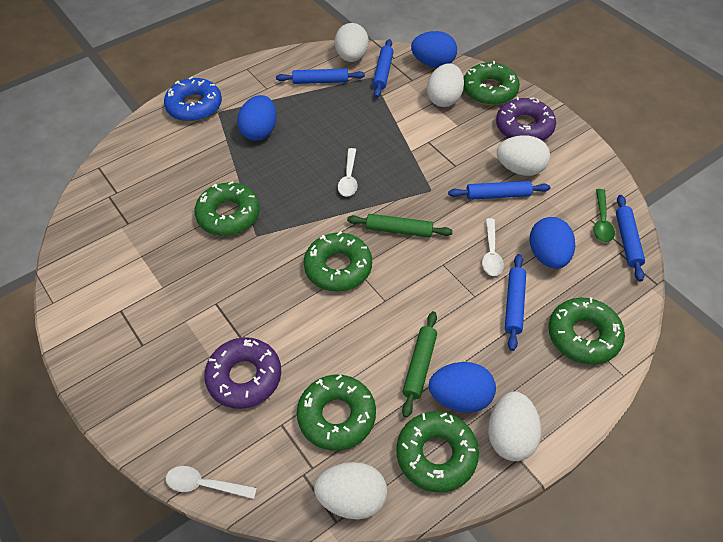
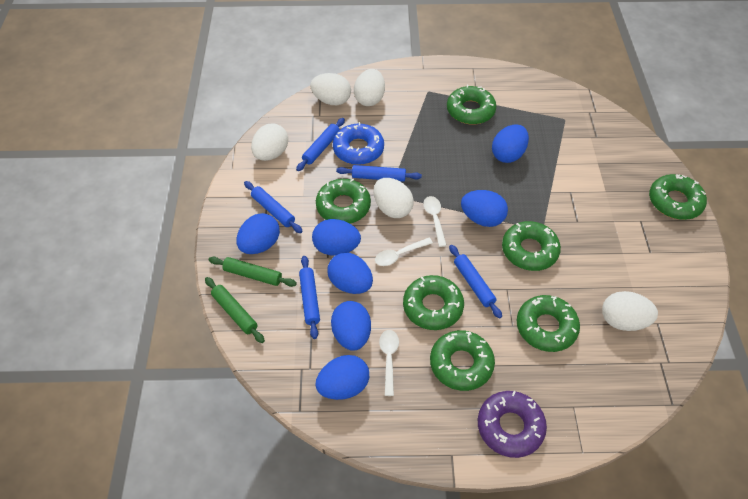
blue egg: [237,95,277,141] [411,31,457,68] [429,362,496,413] [530,217,575,269] = 4 -> [236,213,280,254] [312,219,361,256] [315,355,369,400] [328,253,373,294] [331,301,371,351] [461,190,508,227] [492,124,529,163] = 7
green donut: [194,181,260,236] [297,375,376,451] [304,232,372,291] [396,411,479,492] [464,61,520,105] [548,297,625,365] = 6 -> [316,179,371,224] [403,275,464,330] [430,330,495,391] [447,85,496,125] [502,221,561,271] [516,295,580,352] [649,174,707,220] = 7
green spoon: [594,189,615,242] = 1 -> none = 0
purple donut: [204,337,281,409] [496,97,556,141] = 2 -> [478,391,547,458] = 1

